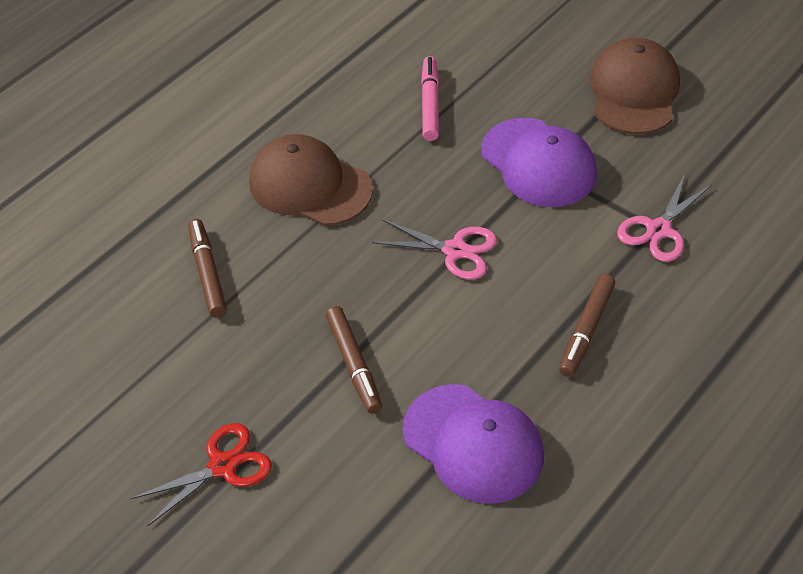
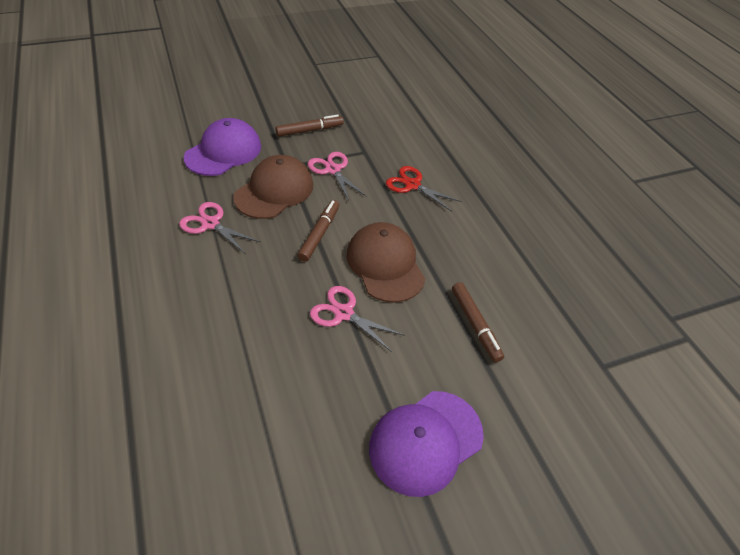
pink marker: [421,56,439,141] = 1 -> none = 0
pink scissors: [372,219,497,280] [617,174,712,262] = 2 -> [179,202,261,253] [308,152,367,202] [310,286,405,352] = 3

